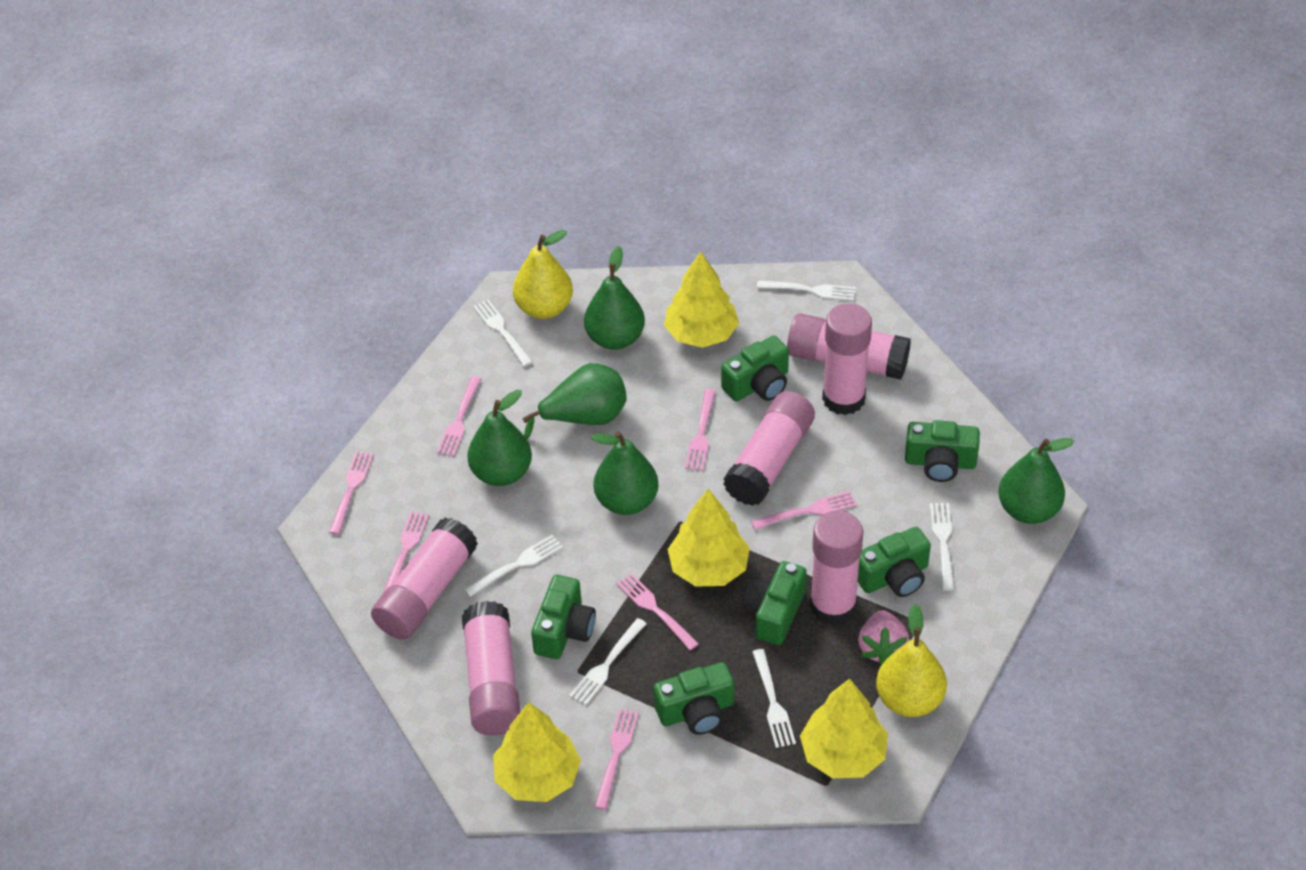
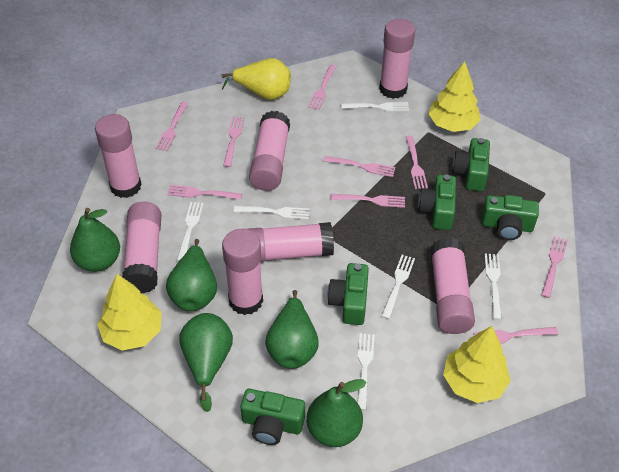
green camera: [531,575,596,659] [653,662,734,735] [721,336,789,401] [742,561,807,645] [858,527,931,597] [905,420,980,482] = 6 -> [241,389,305,445] [327,263,369,325] [418,174,456,230] [452,138,490,191] [482,195,539,240] = 5
pink fork: [329,451,374,535] [383,511,429,593] [436,376,481,457] [594,708,639,810] [616,573,699,650] [685,389,716,471] [751,491,857,530] = 7 -> [155,101,188,151] [167,185,242,200] [223,117,244,167] [308,65,336,110] [323,156,395,177] [331,194,405,208] [406,135,428,189] [473,327,558,344] [541,236,568,298] = 9
pink glue stick: [371,518,478,640] [462,601,520,736] [723,391,815,506] [787,313,911,380] [810,511,864,625] [822,303,872,415] = 6 -> [95,114,142,198] [122,202,161,293] [222,228,263,315] [248,222,334,262] [249,111,290,191] [379,19,415,99] [430,238,475,334] = 7
pink strawberry: [858,610,909,665] = 1 -> none = 0
yellow pear: [513,230,573,319] [876,604,947,717] = 2 -> [221,58,291,100] = 1
yellow tree: [493,702,581,802] [664,251,739,348] [668,489,750,587] [800,678,888,779] = 4 -> [97,274,162,351] [428,61,481,132] [443,326,511,403] = 3

